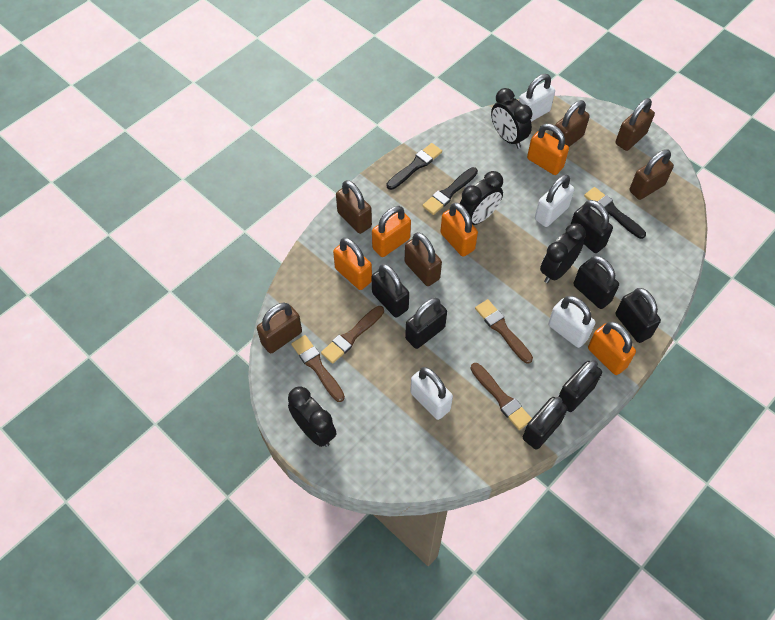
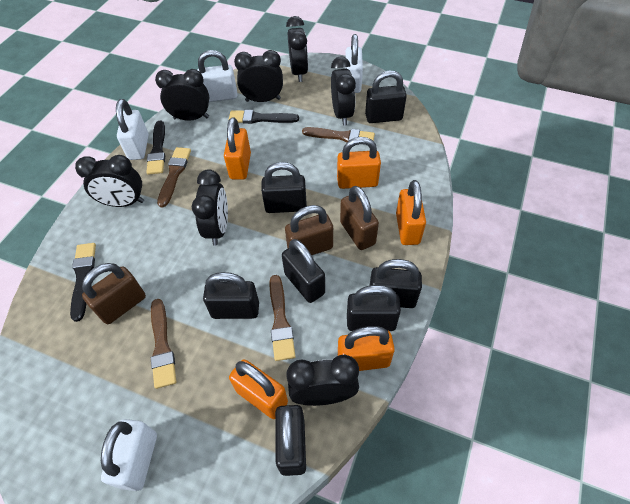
black clock: [288,386,336,447] [459,171,503,225] [491,88,532,149] [540,223,586,283] = 4 -> [75,155,144,207] [155,69,209,121] [192,170,228,246] [234,50,283,102] [286,16,308,82] [286,355,359,406] [331,56,356,126] = 7
brown padlock: [257,303,302,353] [336,180,372,234] [405,232,442,286] [552,100,590,147] [615,98,655,151] [629,149,674,200] = 6 -> [82,263,146,324] [285,205,333,255] [340,186,379,250] = 3

